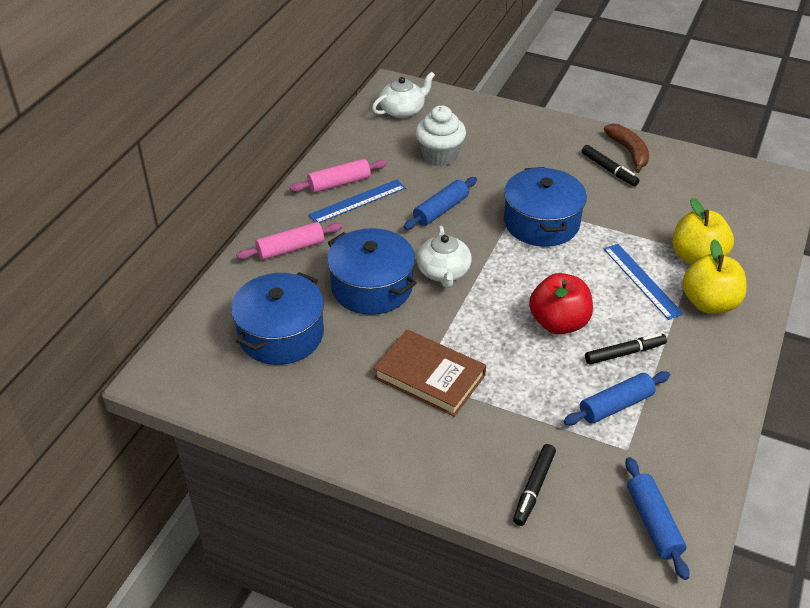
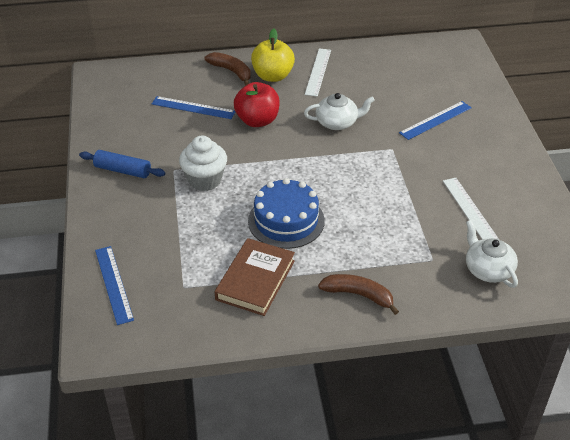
black marker: [513,444,556,526] [582,145,639,186] [585,333,667,365] = 3 -> none = 0
blue cake: none = 0 -> [248,178,325,249] = 1
blue pot: [231,272,324,365] [327,228,417,315] [504,167,587,247] = 3 -> none = 0
blue rolling pin: [404,177,477,230] [564,371,670,425] [625,457,689,580] = 3 -> [79,150,165,178] = 1
blue ruler: [308,179,406,223] [604,244,684,320] = 2 -> [95,246,134,325] [152,96,235,119] [399,101,472,140] = 3
brown banana: [604,124,649,173] = 1 -> [205,52,251,86] [318,274,399,315] = 2
pink rolling pin: [236,222,342,260] [290,159,387,193] = 2 -> none = 0
white ruler: none = 0 -> [305,48,331,97] [443,178,499,239] = 2
yellow apple: [672,198,734,265] [682,239,747,314] = 2 -> [251,28,295,82] = 1

